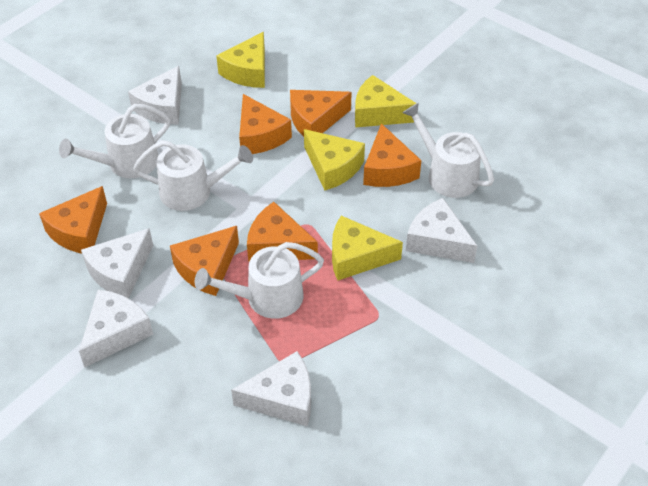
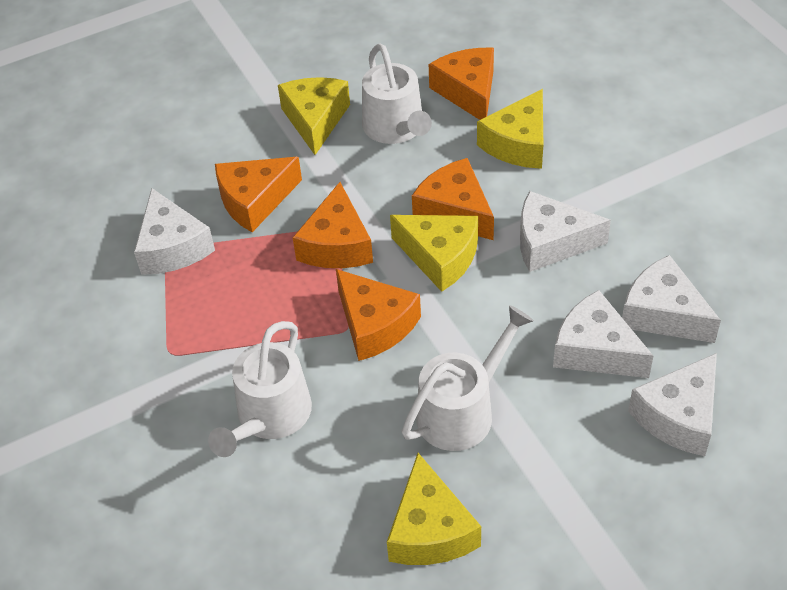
orange cheese: [39,186,107,254] [170,226,239,296] [239,94,292,154] [247,202,318,262] [290,90,352,137] [363,123,422,187] = 6 -> [215,157,302,232] [293,182,373,268] [336,269,421,361] [412,158,494,240] [429,48,494,120] = 5
white watering can: [59,104,170,178] [133,140,253,211] [195,242,324,319] [402,103,494,198] = 4 -> [208,321,312,457] [362,43,432,144] [402,305,534,451] = 3

